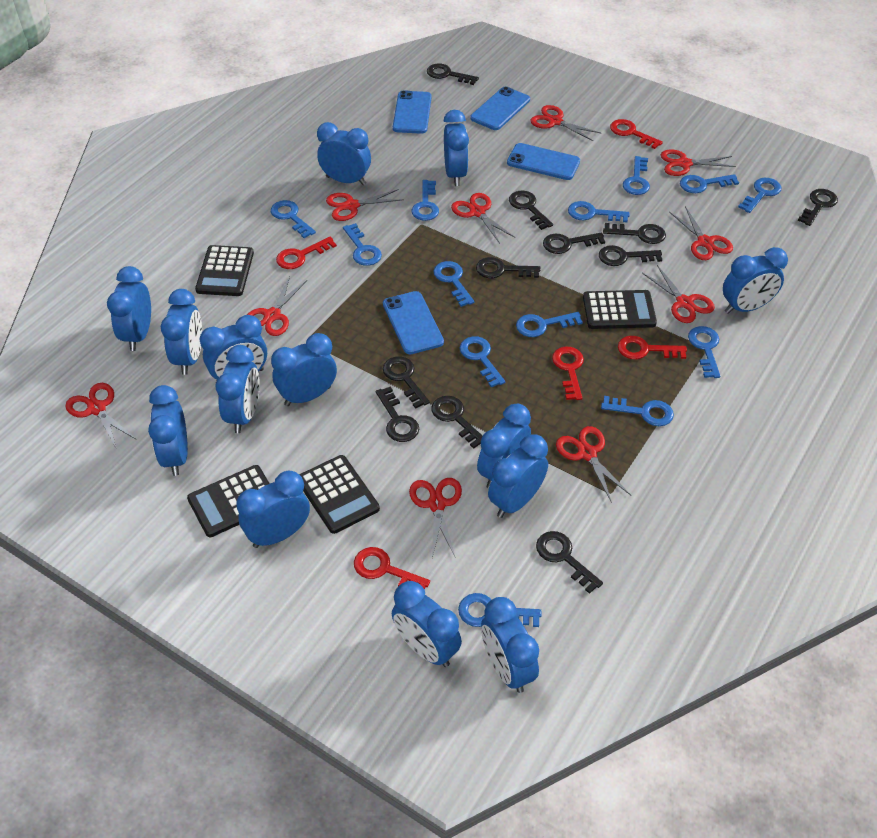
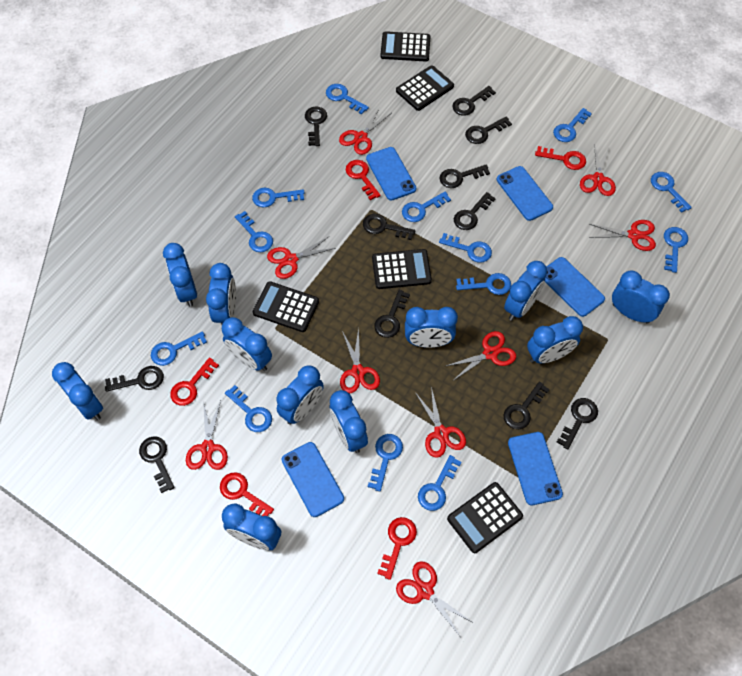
black calculator: [187,465,270,537] [195,245,254,296] [299,455,380,534] [583,290,657,329] = 4 -> [253,281,319,332] [372,249,432,289] [380,31,430,62] [396,66,454,111] [447,482,523,553] = 5
blue clock: [107,266,151,351] [148,385,188,476] [161,289,202,375] [200,315,267,382] [216,345,260,433] [236,470,310,548] [271,333,337,406] [317,122,371,185] [392,581,462,667] [444,110,469,186] [477,404,531,489] [481,597,539,693] [488,434,548,518] [723,247,788,314] = 14 -> [52,362,103,420] [163,243,197,307] [206,263,236,324] [222,317,272,371] [222,504,281,550] [277,365,324,425] [329,390,368,453] [405,307,458,348] [504,261,547,321] [527,316,583,363] [612,270,670,324] = 11
blue phone: [383,291,444,354] [393,90,432,134] [470,86,530,130] [507,143,580,180] = 4 -> [282,442,344,517] [366,147,416,201] [497,166,553,221] [508,432,563,505] [545,257,605,317] = 5
red scissors: [65,383,137,449] [247,276,307,336] [326,189,404,221] [409,478,462,558] [451,193,515,244] [530,105,601,141] [556,426,631,503] [642,265,715,323] [661,149,736,176] [669,206,733,260] = 10 -> [186,400,228,470] [267,237,336,279] [339,108,391,155] [340,328,380,393] [396,561,474,636] [415,387,466,458] [446,331,516,380] [580,143,616,196] [589,220,656,251] = 9

